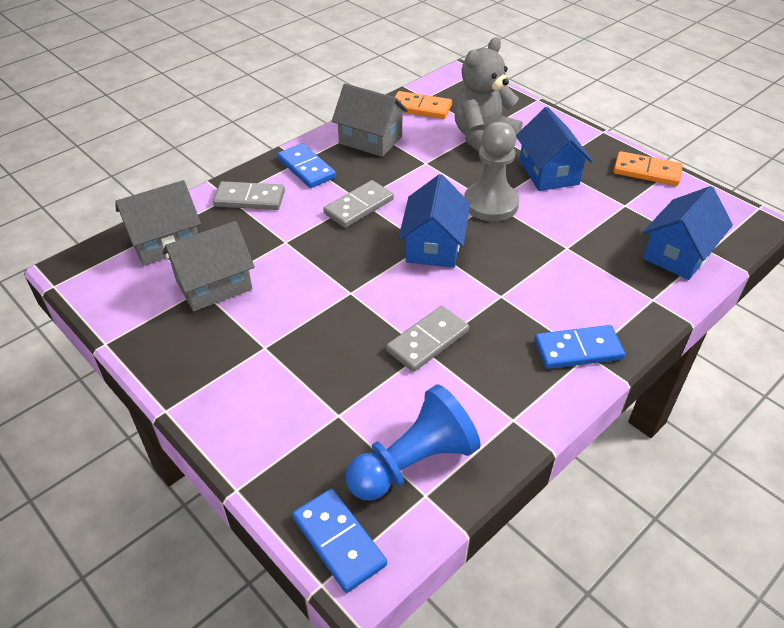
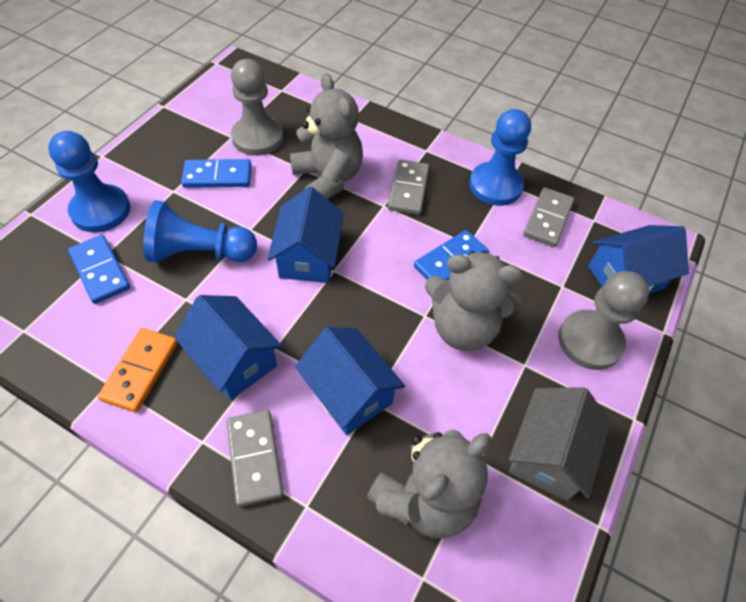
blue house: [398,174,470,268] [516,107,593,191] [643,186,733,280] = 3 -> [174,295,283,400] [267,187,344,283] [295,327,405,435] [588,225,689,294] = 4
blue pawn: [346,384,481,501] = 1 -> [48,131,130,232] [144,200,257,263] [469,109,531,206] = 3
grey house: [115,180,201,266] [162,221,255,312] [332,84,408,157] = 3 -> [509,387,611,501] = 1
grey pawn: [464,122,519,222] = 1 -> [231,59,283,156] [558,271,649,370] = 2
grey teddy bear: [454,37,522,152] = 1 -> [290,73,363,199] [366,430,491,539] [425,251,523,351] = 3
orange domino: [395,91,452,119] [614,151,683,186] = 2 -> [98,328,178,412] = 1

